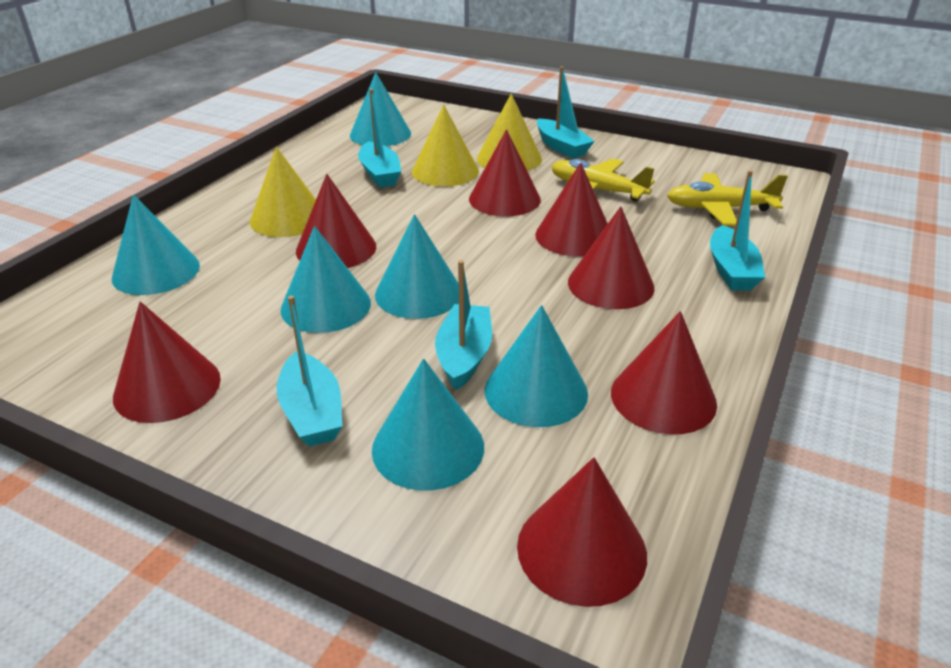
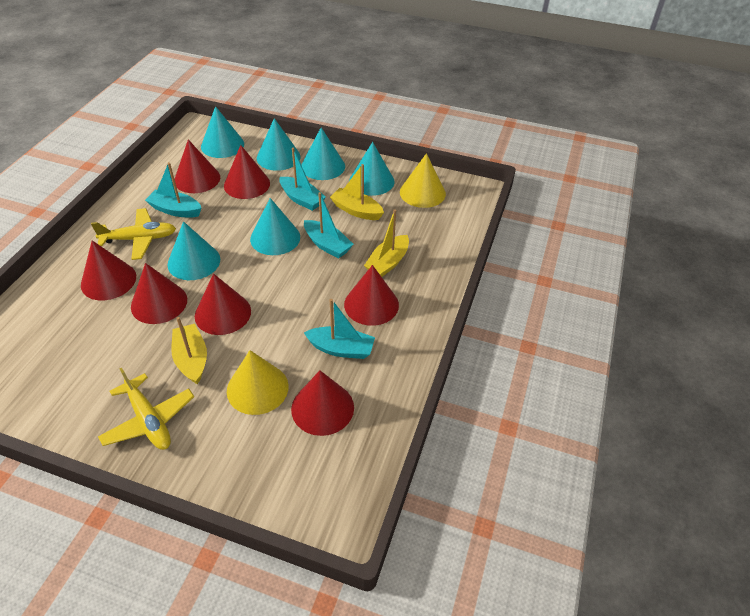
turquoise boat: [277,296,342,447] [358,89,401,188] [435,260,492,390] [537,66,595,158] [710,170,765,290] = 5 -> [145,162,202,217] [279,148,326,211] [304,192,354,258] [304,299,375,359] = 4
yellow boat: none = 0 -> [171,317,207,384] [330,164,384,220] [364,209,409,277] = 3
yellow cone: [250,147,316,237] [412,105,479,186] [477,94,542,171] = 3 -> [227,350,289,415] [400,153,446,208] = 2

